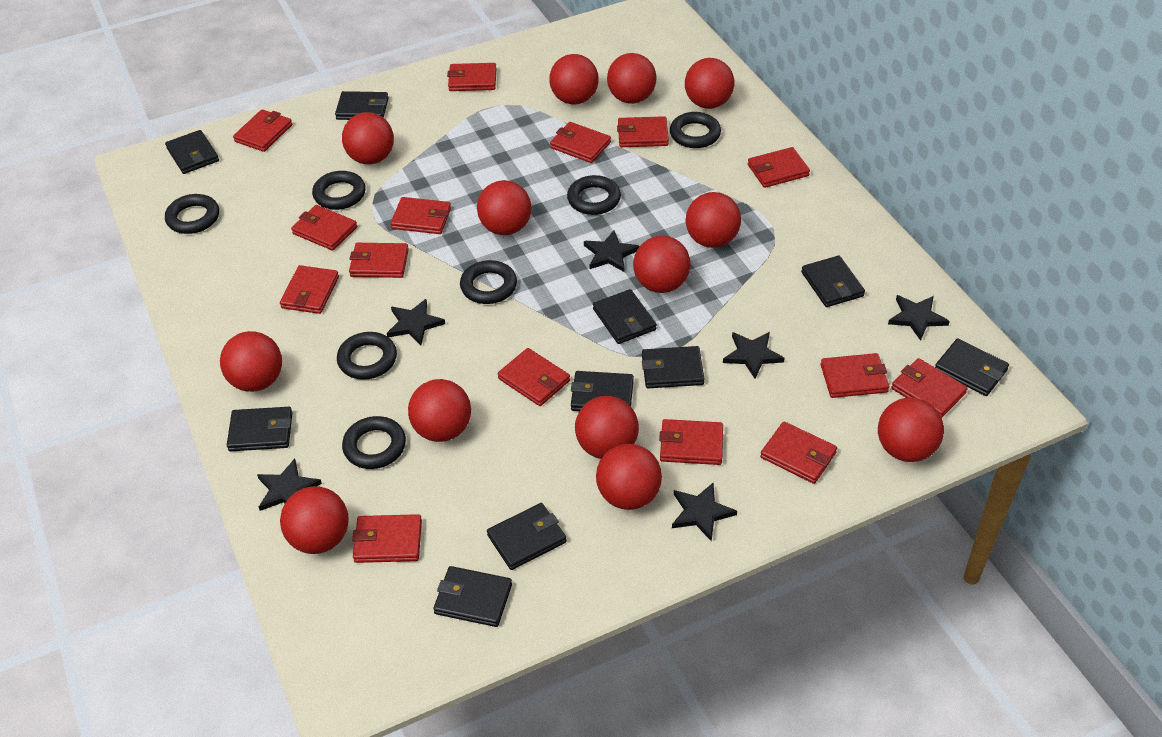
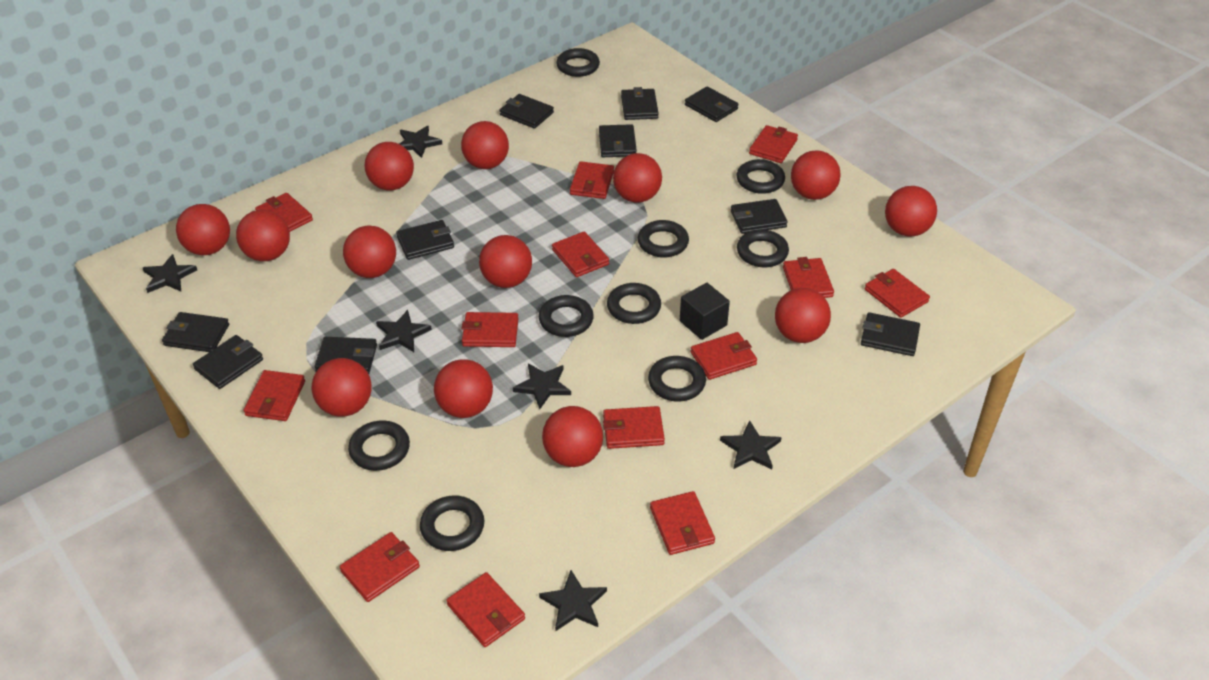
black cube: none = 0 -> [680,283,730,340] = 1
black ring: [165,194,219,234] [312,171,366,210] [337,332,397,380] [342,416,406,469] [460,260,517,304] [567,175,621,215] [670,112,721,148] = 7 -> [348,420,410,471] [420,495,484,551] [539,295,594,337] [556,48,600,77] [607,283,661,324] [638,220,689,258] [648,356,706,401] [737,159,785,194] [737,229,789,268] = 9
red wallet: [233,109,292,152] [280,265,339,314] [291,205,357,251] [349,243,409,278] [352,514,422,563] [391,197,451,234] [447,63,496,91] [498,348,570,406] [550,122,611,163] [617,116,669,147] [659,419,723,465] [748,147,810,188] [760,421,837,484] [820,353,889,398] [891,358,968,418] = 15 -> [244,370,305,421] [255,193,313,232] [339,532,420,602] [446,572,525,647] [461,312,518,347] [552,231,609,277] [570,161,614,199] [603,406,665,449] [650,491,715,555] [691,332,757,380] [749,125,798,163] [783,257,834,298] [865,269,930,318] = 13

